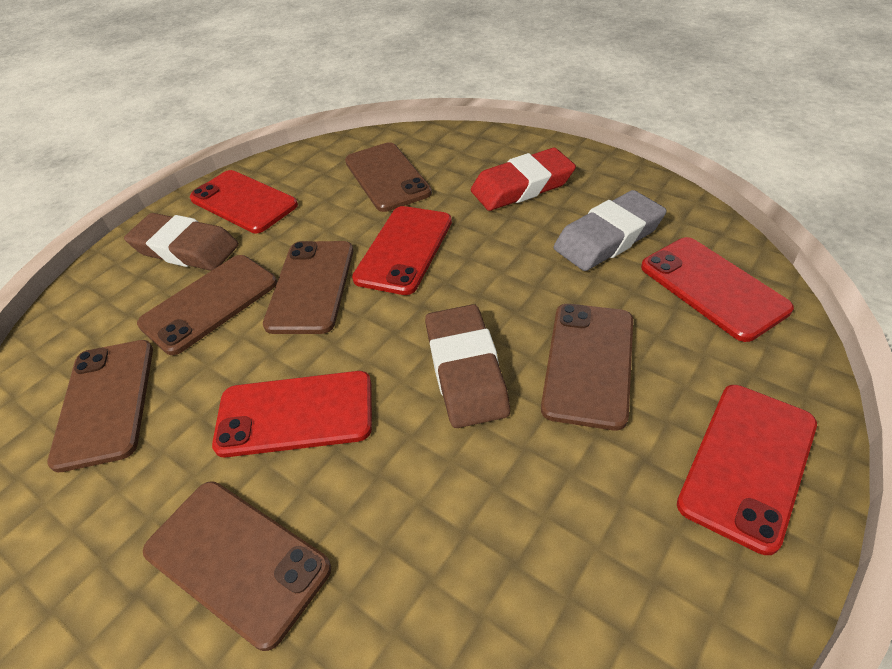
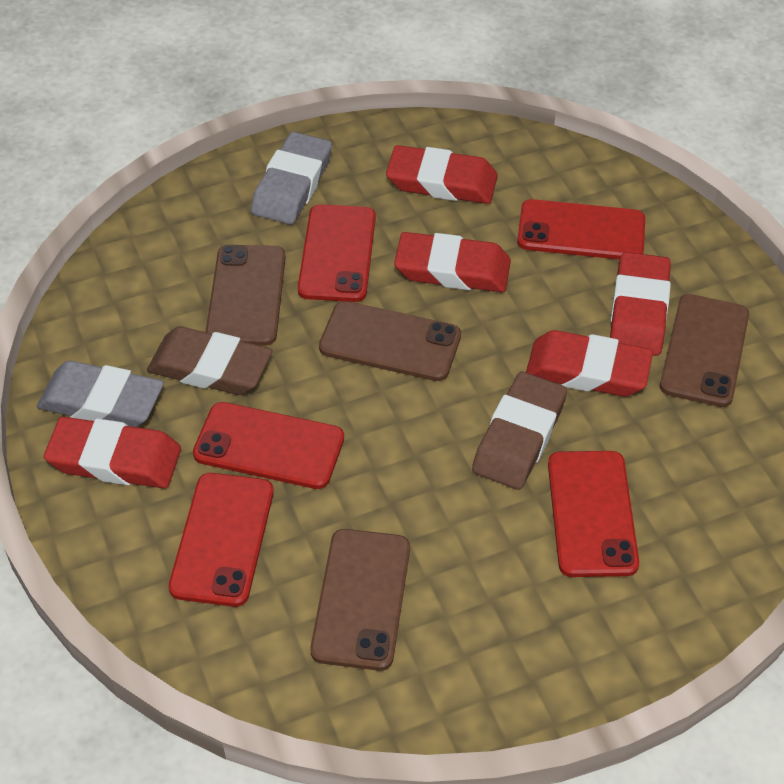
brown phone: [47,340,153,472] [137,255,277,355] [143,481,331,651] [263,241,353,334] [345,142,432,212] [541,304,633,430] = 6 -> [206,245,286,346] [310,529,410,671] [319,301,461,381] [660,294,749,407] = 4
grey eraser: [554,190,667,271] = 1 -> [37,361,164,427] [251,132,332,225] = 2
red eraser: [471,148,576,211] = 1 -> [44,417,181,488] [386,145,498,204] [394,232,511,292] [526,330,653,397] [610,252,671,356] = 5

